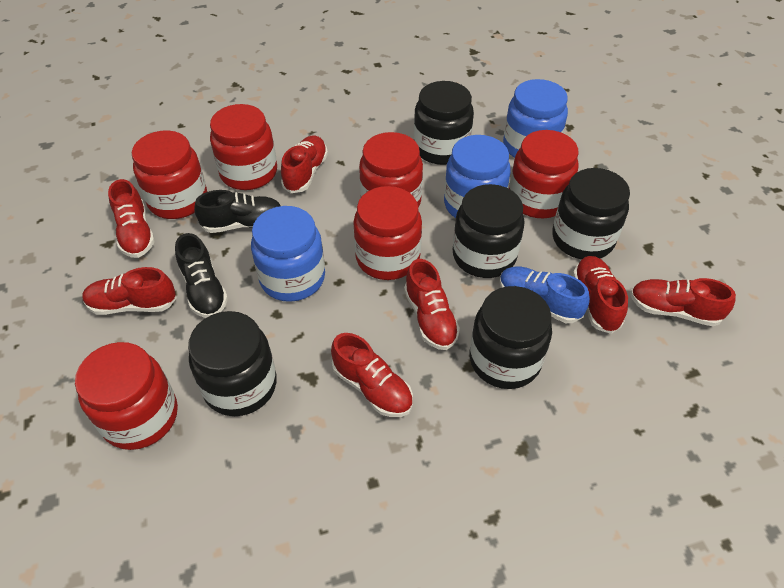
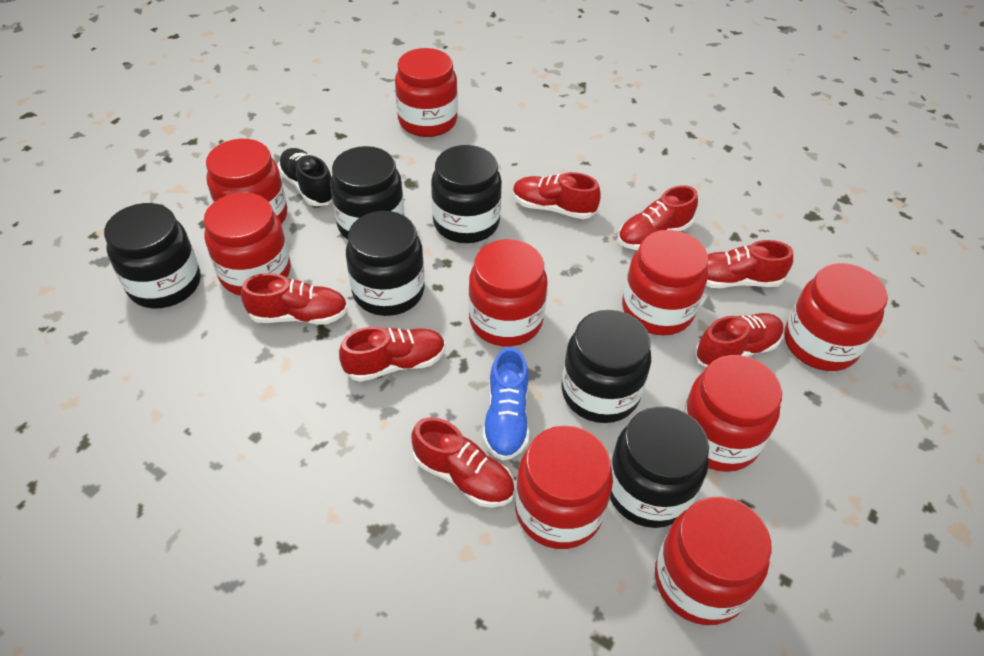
black jar: [188,311,277,416] [414,81,474,165] [453,184,525,278] [470,286,552,389] [552,168,630,259] = 5 -> [104,203,201,308] [330,146,404,240] [346,211,425,316] [431,145,502,243] [561,310,651,423] [610,406,709,528] = 6
black shoe: [175,233,228,318] [194,190,281,233] = 2 -> [278,148,332,206] = 1
blue jar: [251,206,325,302] [444,135,511,218] [503,79,568,158] = 3 -> none = 0
red jar: [75,342,178,450] [132,130,207,219] [210,104,277,190] [353,186,422,280] [359,132,423,208] [509,130,579,218] = 6 -> [204,192,291,296] [206,139,287,224] [395,48,458,137] [469,239,548,346] [515,425,613,549] [622,230,708,336] [655,496,772,625] [682,355,782,472] [784,263,888,371] = 9

